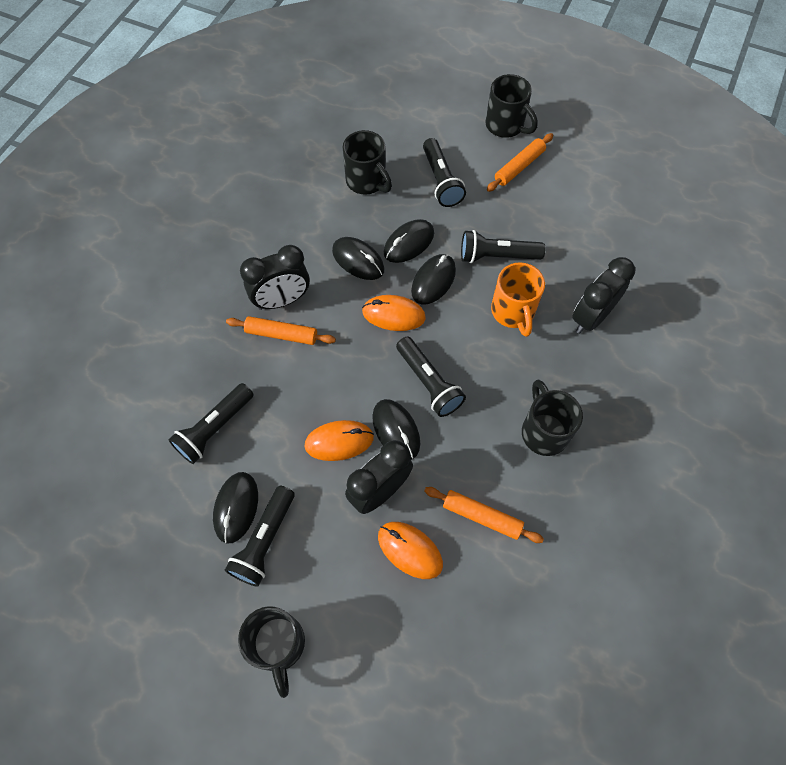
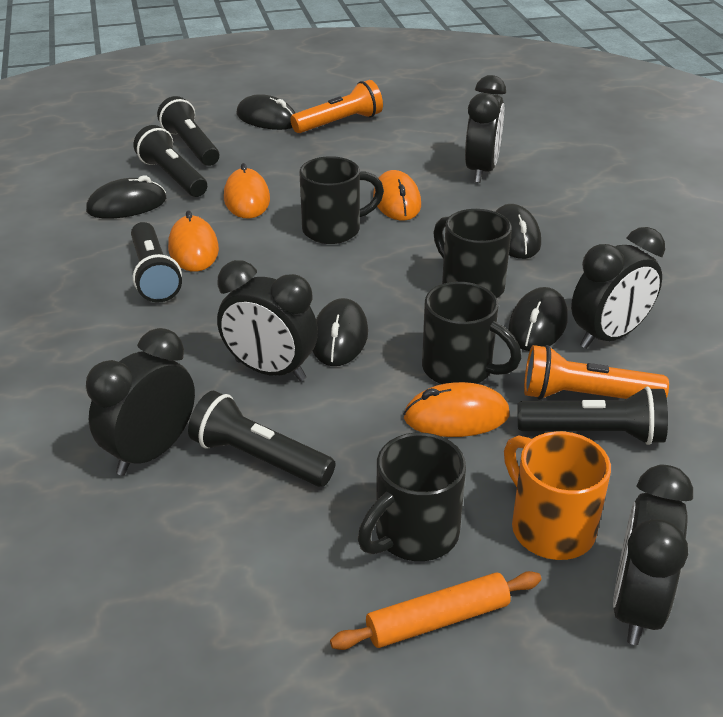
black clock: [240,245,310,310] [345,440,413,514] [572,257,635,334] = 3 -> [86,328,195,476] [217,260,318,381] [465,75,506,183] [571,227,665,349] [613,464,693,645] = 5
orange flashlight: none = 0 -> [290,80,383,133] [524,345,669,400] = 2
orange mouse: [305,420,374,461] [362,295,426,331] [378,522,443,579] = 3 -> [168,210,219,271] [224,163,270,218] [373,170,421,221] [403,382,509,437] = 4
orange rolling pin: [226,316,336,345] [424,487,544,543] [487,133,553,192] = 3 -> [330,571,541,650] = 1

